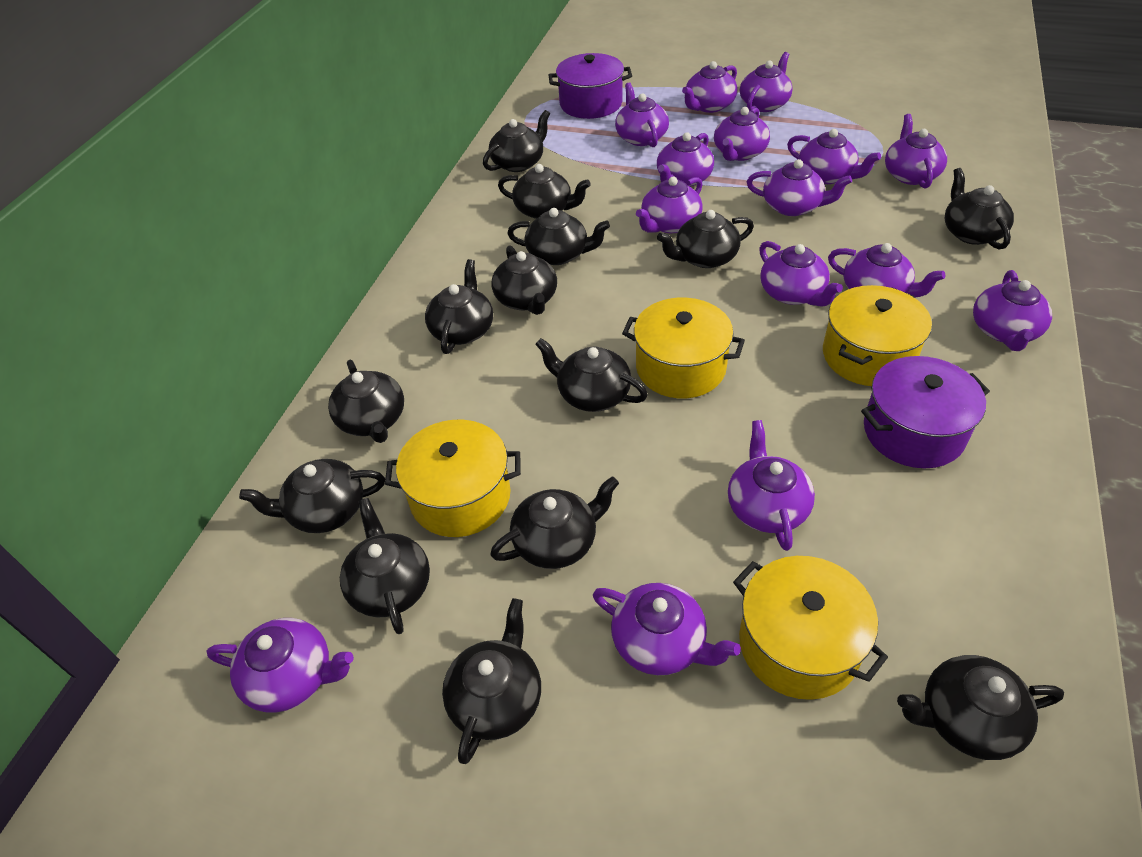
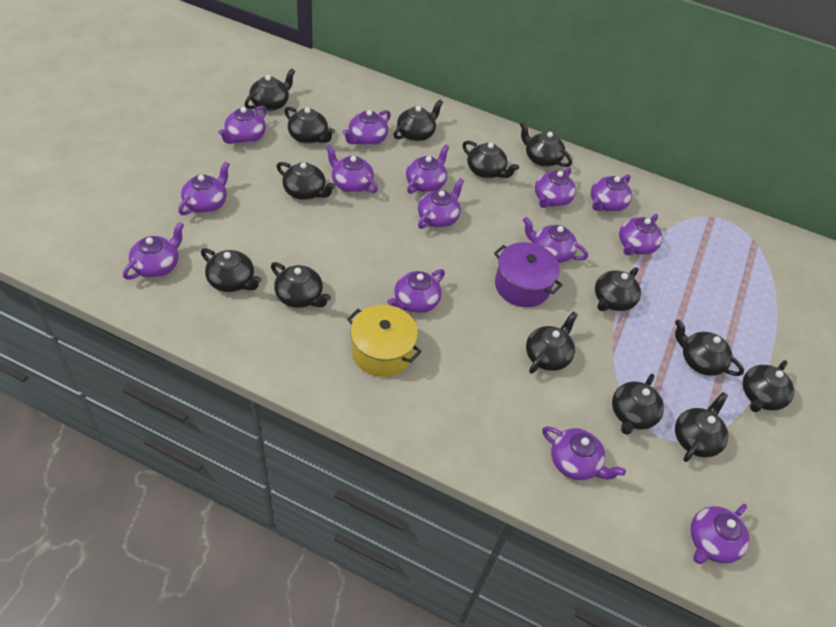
purple pot: [549,53,632,119] [861,356,990,468] = 2 -> [494,242,563,307] = 1
purple teapot: [207,618,354,712] [593,583,741,675] [615,82,669,147] [636,177,703,233] [657,132,714,187] [682,61,737,113] [714,107,770,161] [728,420,815,551] [740,52,793,112] [747,159,852,216] [759,241,843,307] [787,129,881,184] [828,243,945,298] [885,114,947,188] [973,270,1052,351] = 15 -> [123,222,184,280] [178,161,230,215] [218,106,267,144] [325,145,378,193] [342,110,391,146] [387,269,445,313] [406,145,449,194] [418,178,464,229] [523,217,588,263] [535,167,576,208] [542,426,626,480] [591,174,632,212] [619,214,663,255] [690,504,749,564] = 14
yellow pot: [385,420,521,537] [622,298,745,398] [733,556,888,700] [823,285,932,386] = 4 -> [347,305,422,377] = 1

